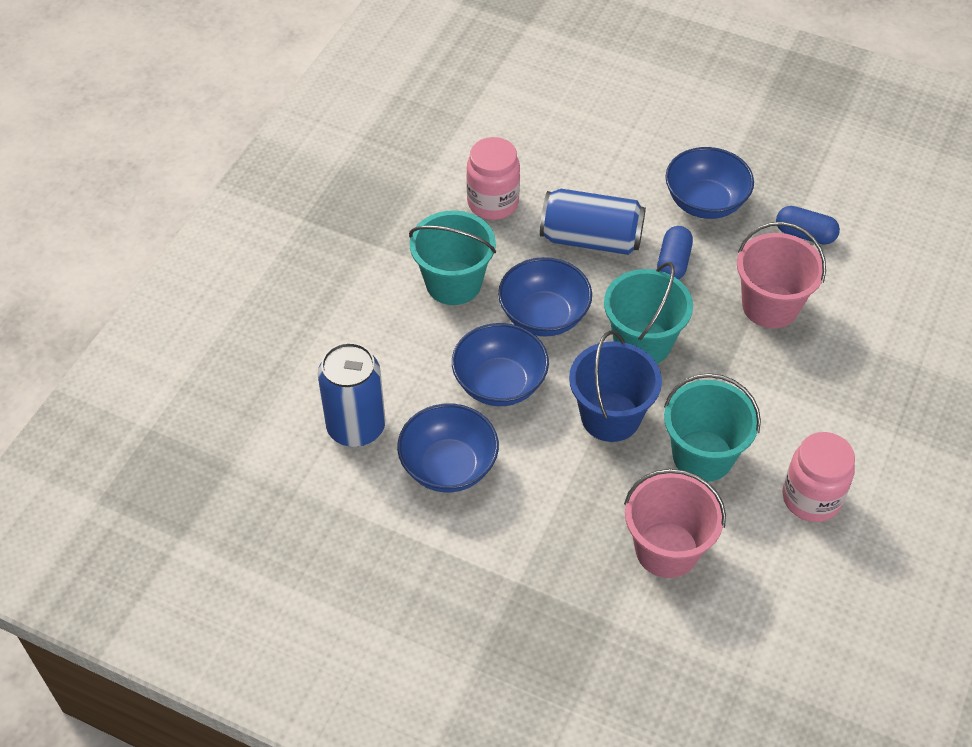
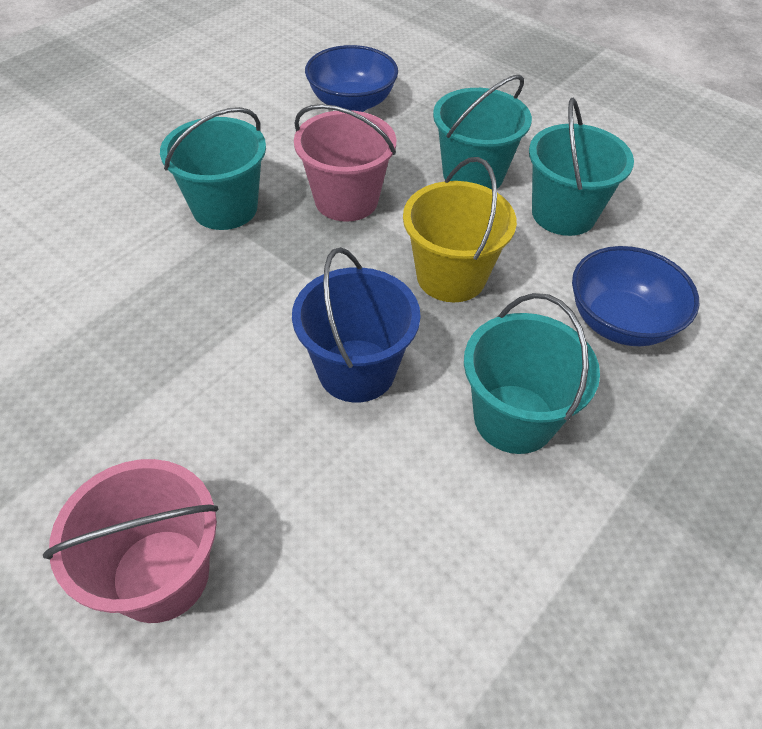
blue bowl: [397,404,499,492] [452,323,549,406] [498,257,592,337] [665,147,754,219] = 4 -> [305,45,398,112] [572,246,699,346] = 2
blue can: [318,342,386,447] [540,189,646,255] = 2 -> none = 0
blue capsule: [657,226,693,280] [776,206,840,245] = 2 -> none = 0
pink jar: [466,137,520,220] [782,432,855,522] = 2 -> none = 0
turquoise bucket: [409,210,496,305] [604,262,693,364] [664,373,761,482] = 3 -> [160,107,266,230] [433,75,532,189] [464,293,600,454] [529,98,634,236] = 4
yellow bucket: none = 0 -> [403,157,517,302] = 1

